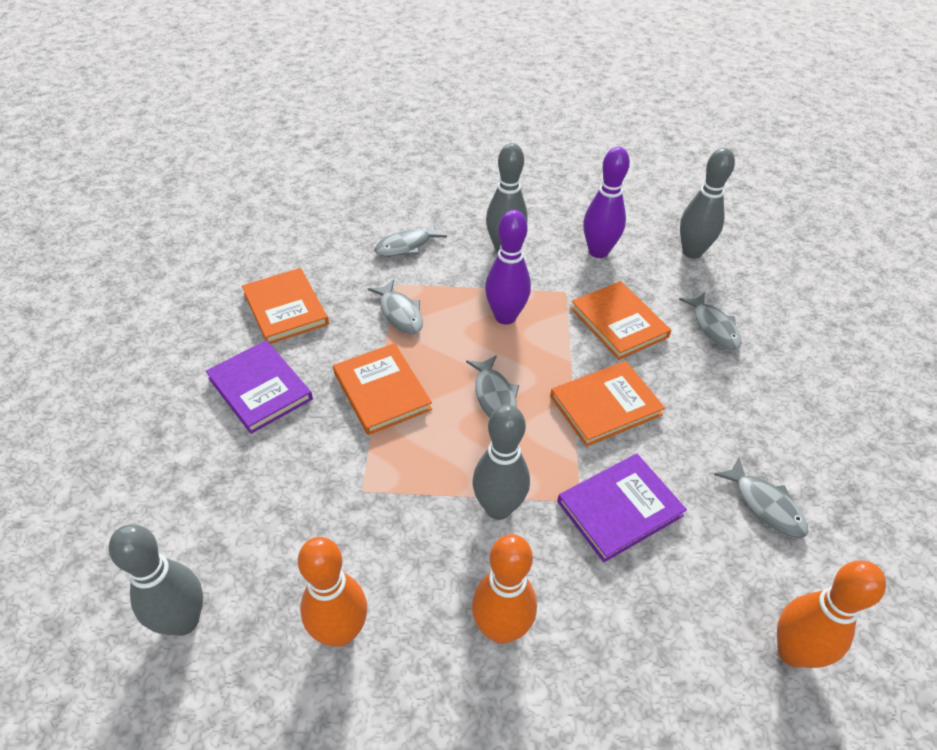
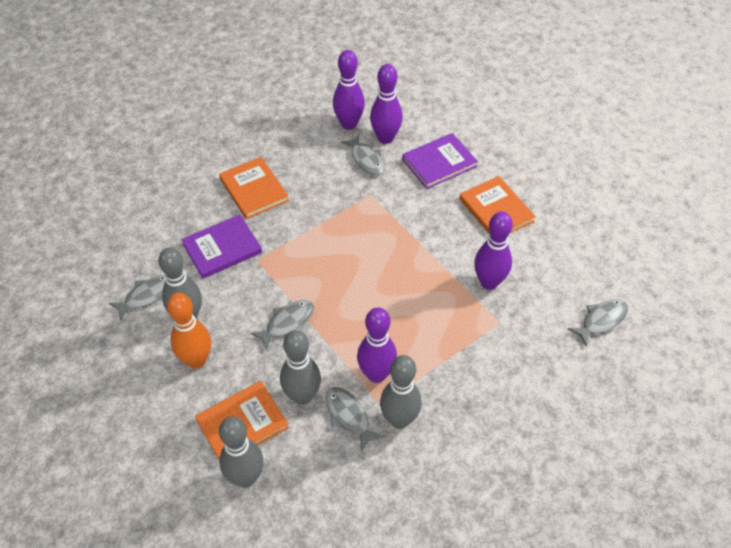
orange book: [242,268,329,344] [333,343,432,435] [550,361,665,447] [571,281,671,360] = 4 -> [195,381,289,459] [219,157,289,219] [459,176,536,235] = 3
orange bowling pin: [298,537,367,647] [472,534,537,644] [777,560,886,668] = 3 -> [167,293,211,368] = 1
purple bowling pin: [485,210,531,325] [583,147,630,258] = 2 -> [333,50,365,130] [357,307,397,383] [370,64,403,144] [474,211,513,290] = 4

